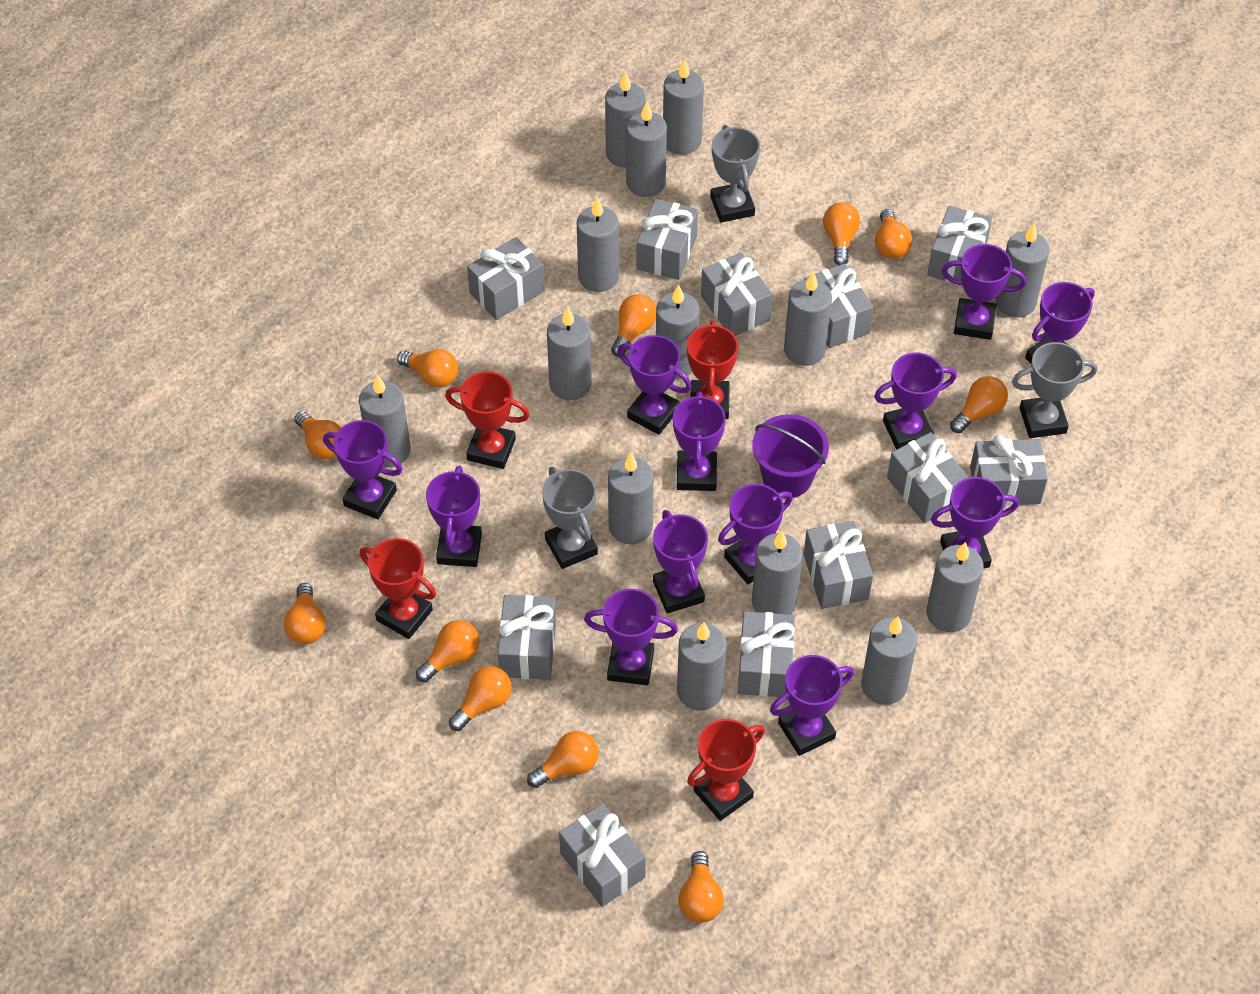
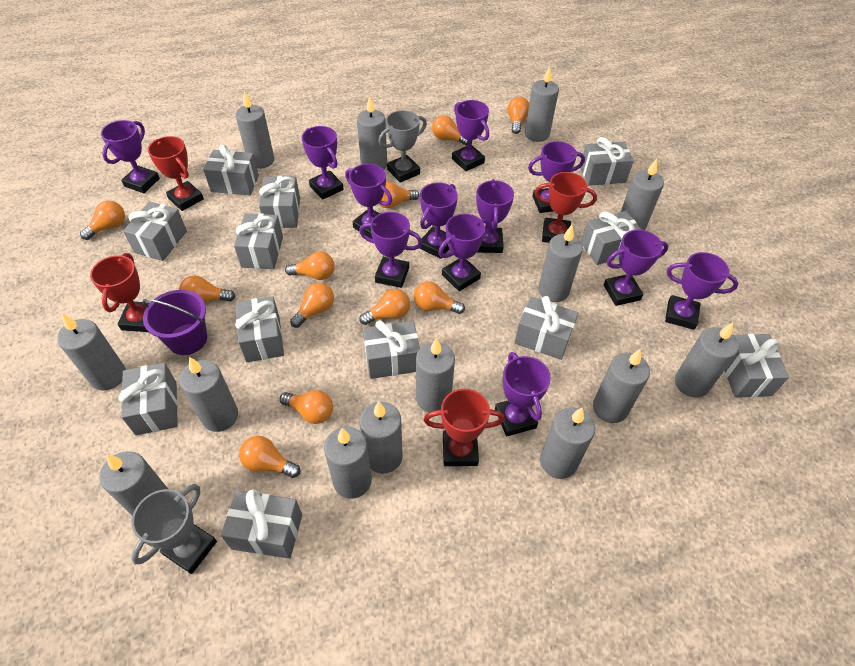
grey gift: [467,237,545,320] [498,595,556,680] [559,803,646,907] [637,199,698,280] [701,253,773,336] [738,611,795,697] [804,264,874,348] [804,521,873,609] [887,432,969,523] [927,206,992,286] [970,434,1048,506] = 11 -> [118,363,178,436] [123,201,187,261] [203,145,259,195] [221,489,302,559] [234,213,283,269] [235,296,284,362] [259,176,300,228] [363,320,420,379] [514,296,578,360] [580,137,634,186] [581,211,641,265] [724,334,789,398] = 12
grey trophy: [542,467,598,569] [710,125,760,223] [1012,342,1097,438] = 3 -> [131,484,217,574] [378,110,427,183] = 2

